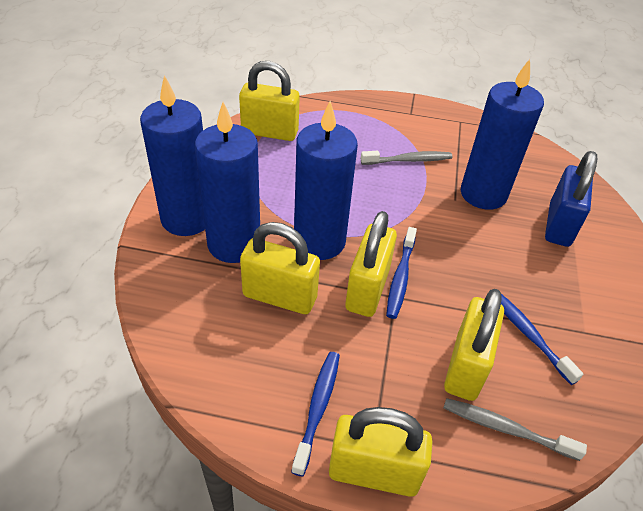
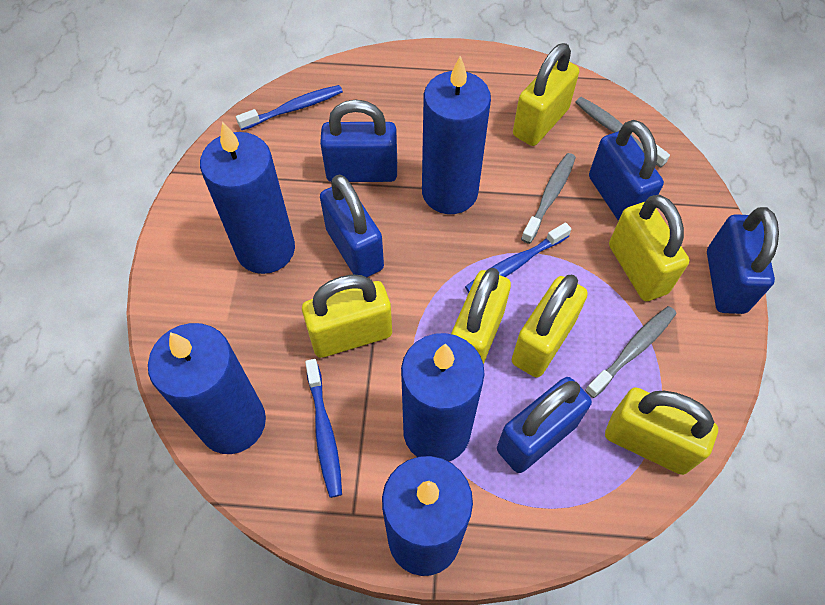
blue candle: [140,75,205,236] [195,102,260,263] [294,101,358,260] [461,59,544,210] = 4 -> [148,323,266,454] [200,122,295,274] [382,456,473,576] [401,333,485,462] [422,56,491,214] = 5
blue padlock: [545,151,597,247] = 1 -> [320,100,397,182] [320,175,384,277] [497,377,592,473] [589,120,664,221] [707,207,779,314] = 5
grey toothbrush: [361,151,452,165] [444,398,587,461] = 2 -> [521,153,576,244] [575,97,670,168] [585,306,677,398] = 3
yellow padlock: [239,61,300,141] [240,222,320,314] [329,407,433,497] [345,211,397,317] [444,289,504,401] = 5 -> [302,275,392,358] [451,268,511,364] [511,275,588,378] [513,43,579,146] [605,387,718,475] [609,195,689,301] = 6

